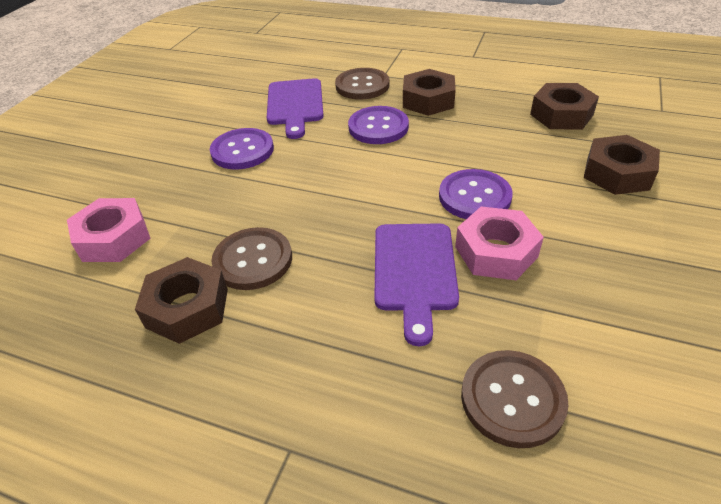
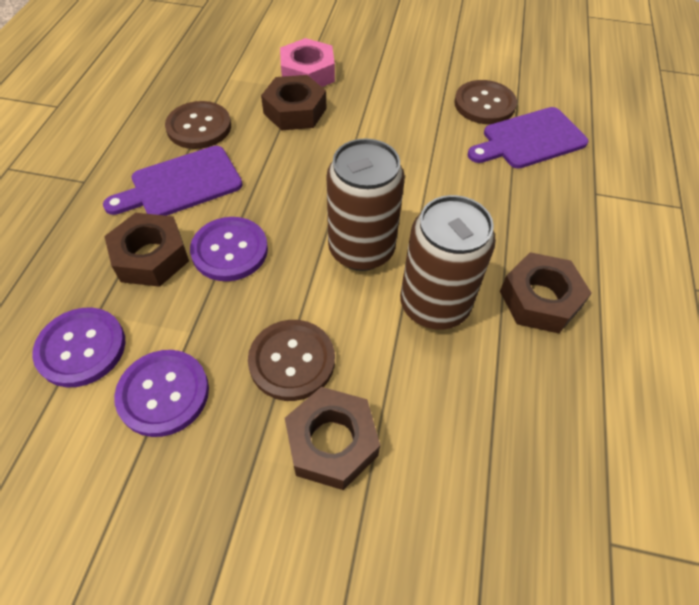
brown can: none = 0 -> [327,138,405,271] [400,195,496,330] = 2
pink nut: [67,198,151,262] [455,207,544,280] = 2 -> [280,38,335,87] = 1

